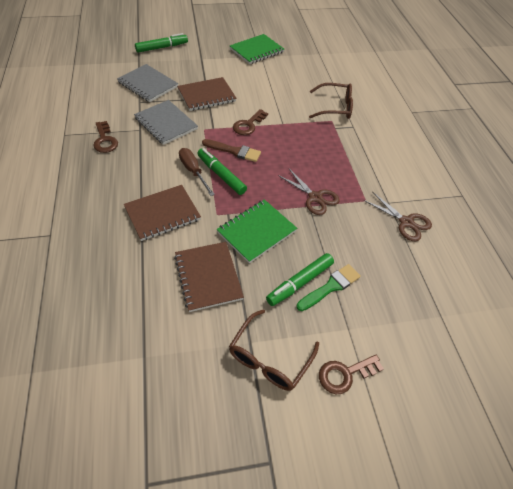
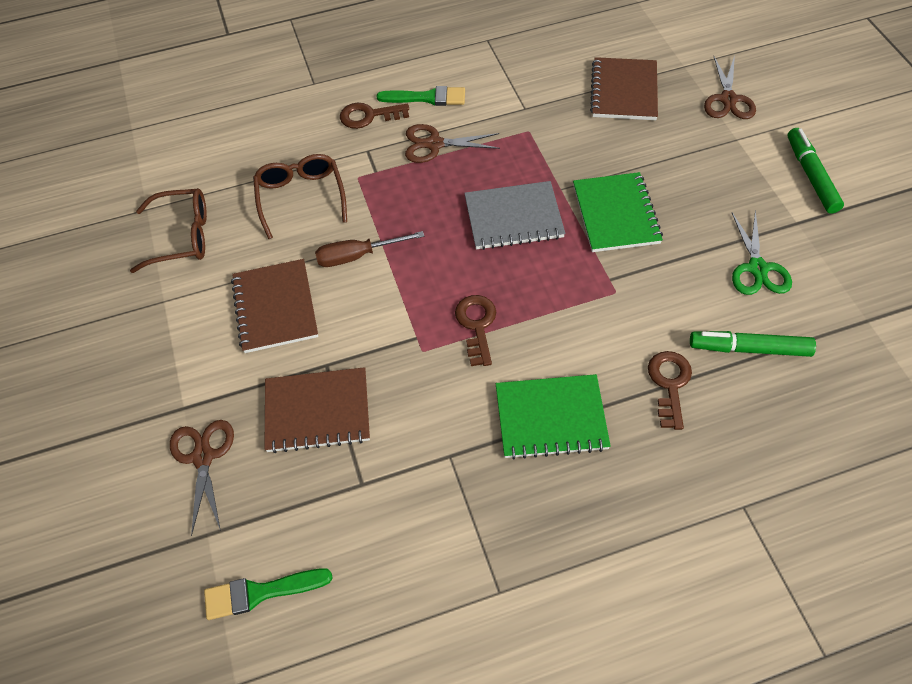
brown brush: [202,139,261,162] = 1 -> none = 0
brown scissors: [278,168,340,215] [363,192,432,241] = 2 -> [170,420,234,536] [405,124,500,163] [704,55,756,119] = 3
green brush: [297,264,361,311] = 1 -> [204,569,332,620] [377,86,465,106] = 2
green marker: [135,33,188,53] [197,148,247,195] [266,253,334,306] = 3 -> [690,331,816,357] [787,128,844,214] = 2
green scissors: none = 0 -> [731,210,792,295] = 1
grey notebook: [117,64,178,102] [134,100,198,145] = 2 -> [464,181,565,250] = 1

